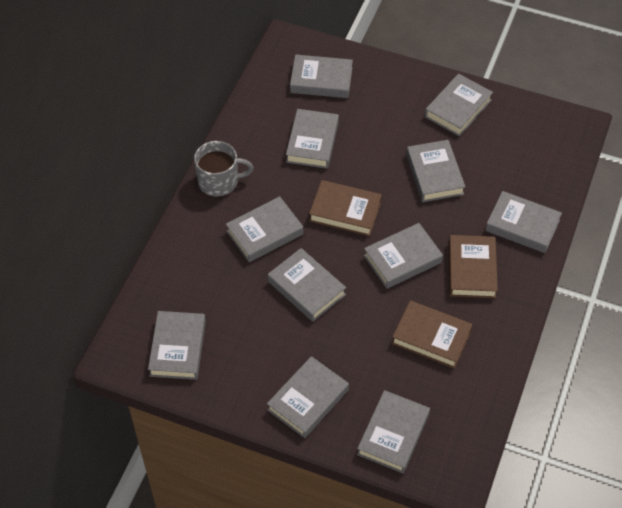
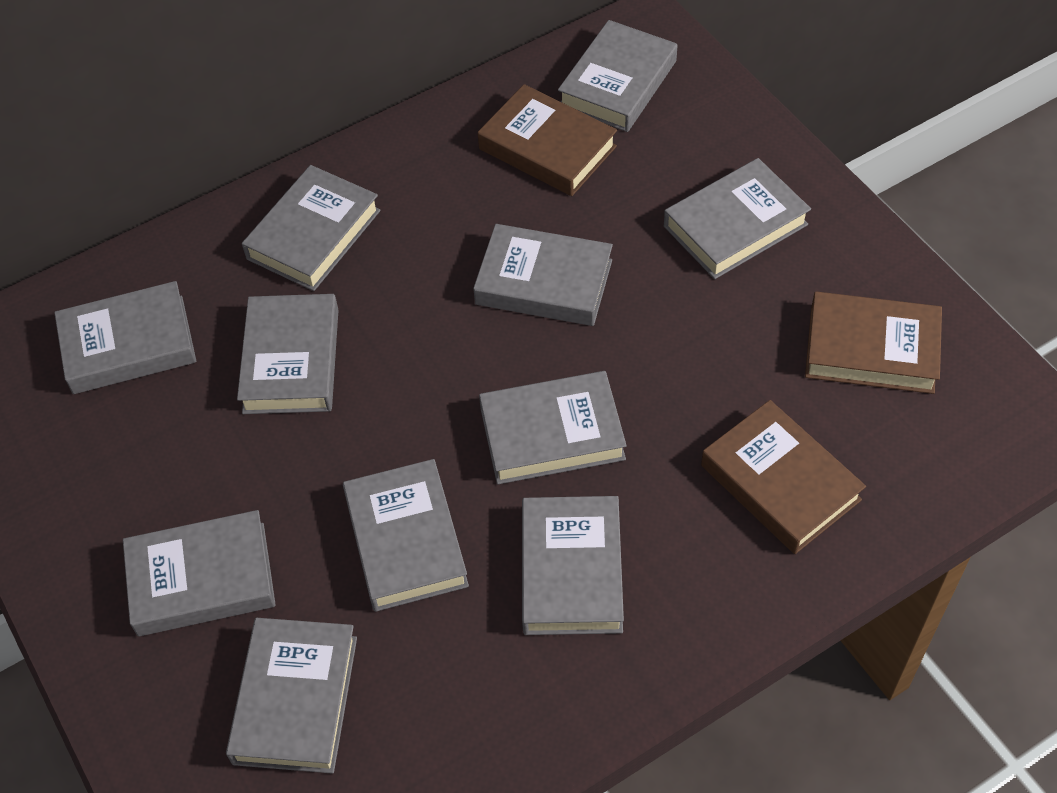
grey mug: [194,141,254,197] = 1 -> none = 0

